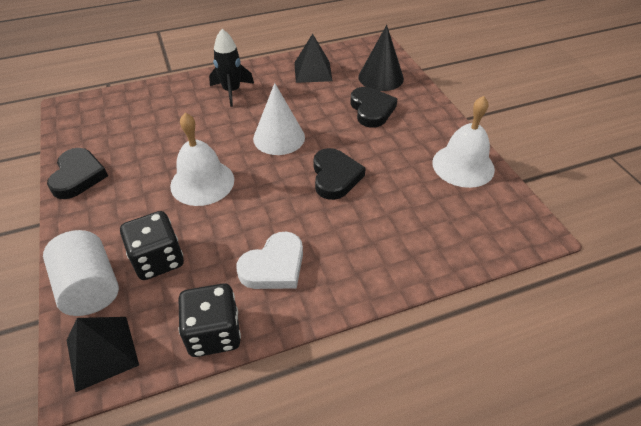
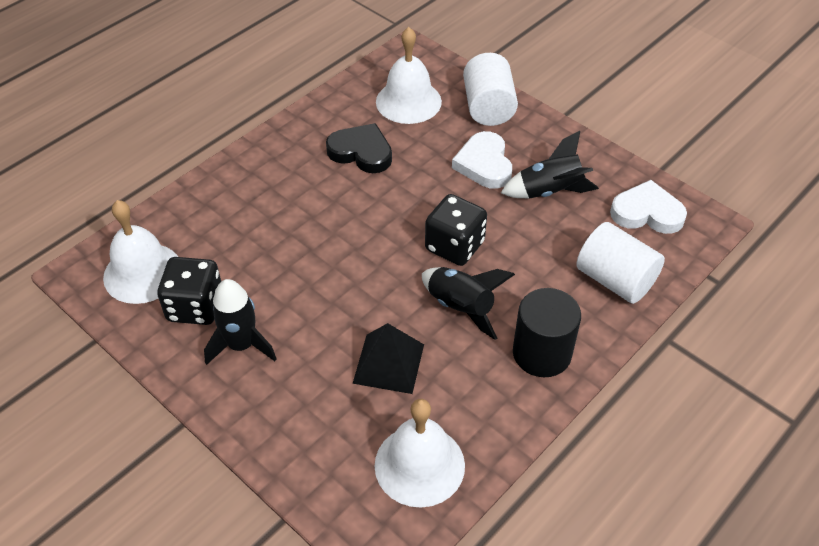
black cone: [359,25,404,91] = 1 -> none = 0
black cylinder: none = 0 -> [513,288,581,377] = 1
black heart: [47,148,108,199] [314,148,366,200] [350,87,397,128] = 3 -> [326,123,392,173] = 1
black pyramid: [67,317,139,392] [294,34,333,83] = 2 -> [353,323,424,394] = 1
black rocket: [209,29,254,107] = 1 -> [204,279,276,365] [422,267,515,340] [501,131,599,198] = 3
white bell: [170,113,234,206] [432,96,495,188] = 2 -> [103,200,178,304] [374,399,465,508] [376,27,442,124] = 3
white cone: [253,83,305,155] = 1 -> none = 0
white cylinder: [43,230,119,316] = 1 -> [463,53,518,126] [576,222,665,304] = 2
white heart: [236,232,303,289] = 1 -> [452,131,512,189] [610,180,687,234] = 2

